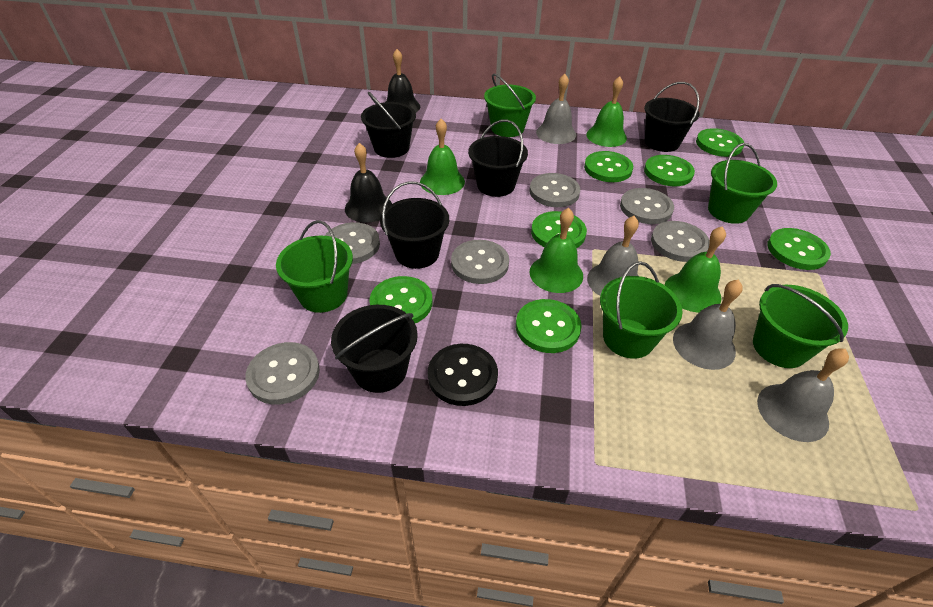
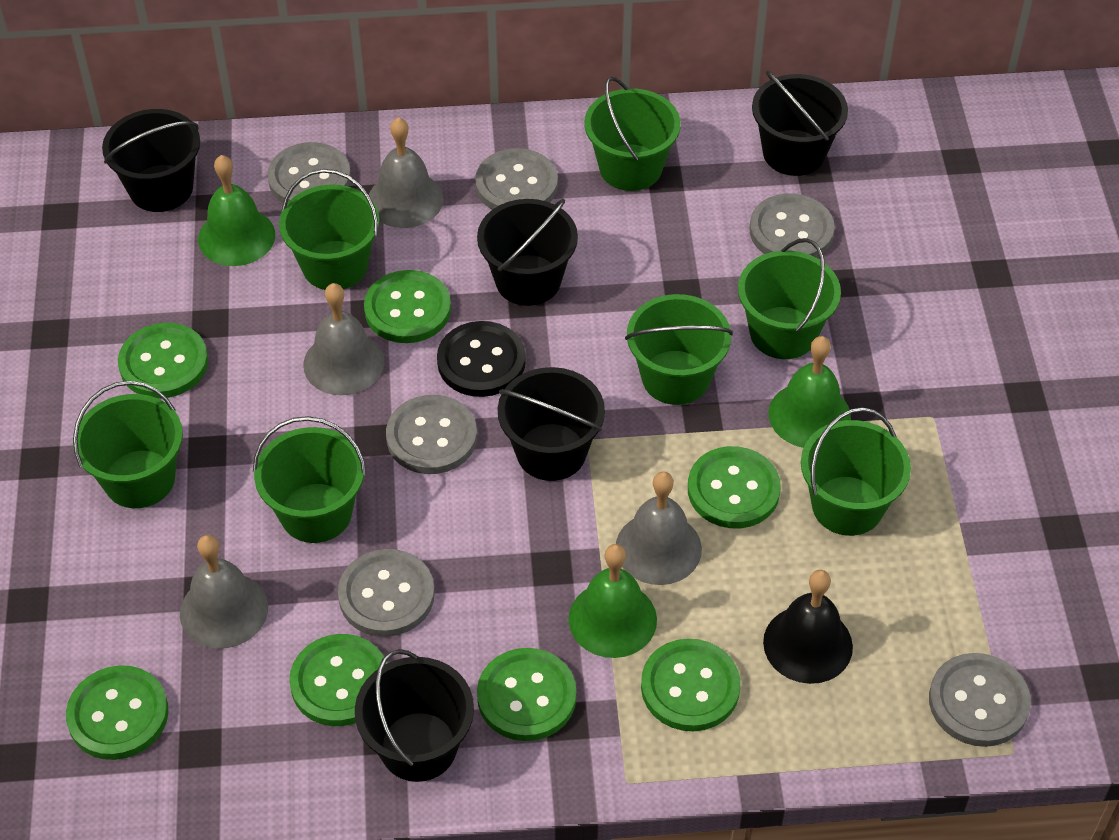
black bell: [345,143,392,223] [386,49,420,112] = 2 -> [763,570,853,684] = 1
green bell: [420,119,465,195] [530,208,583,293] [586,76,627,147] [665,226,726,313] = 4 -> [198,155,275,266] [568,544,657,658] [769,336,851,448] = 3
green bucket: [276,220,353,313] [484,74,536,137] [600,261,683,359] [708,143,777,224] [753,284,848,368] = 5 -> [73,381,183,508] [253,416,366,543] [279,169,380,290] [584,77,681,191] [625,294,733,405] [738,238,841,359] [801,407,911,536] = 7

